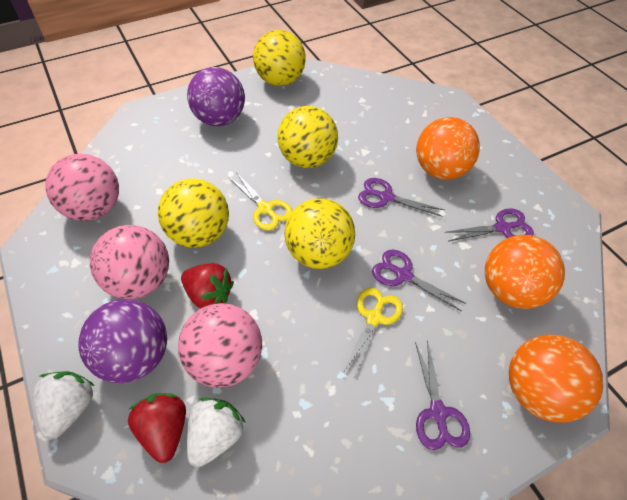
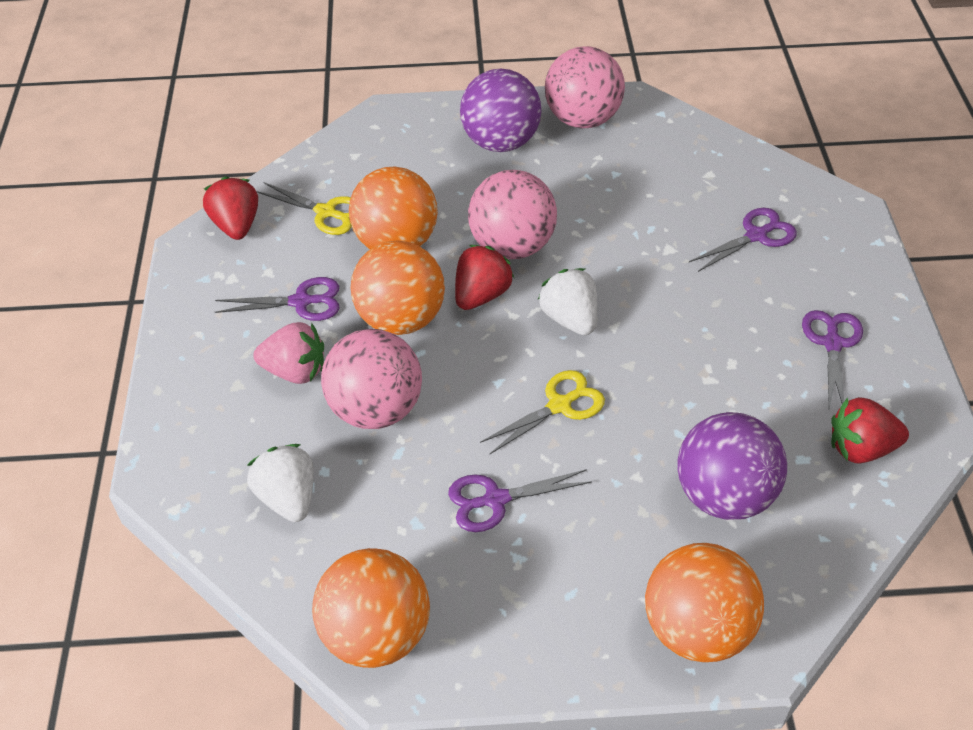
orange ball: [416,117,480,180] [485,235,565,309] [509,335,603,423] = 3 -> [312,548,430,668] [349,166,438,249] [350,240,445,335] [645,543,764,662] = 4
pink strawberry: none = 0 -> [253,322,324,384] = 1
red strawberry: [128,393,186,463] [181,263,234,308] = 2 -> [203,176,258,240] [455,245,514,310] [831,397,909,464] = 3
yellow ball: [158,178,229,248] [253,30,306,86] [277,106,338,168] [284,198,355,269] = 4 -> none = 0

